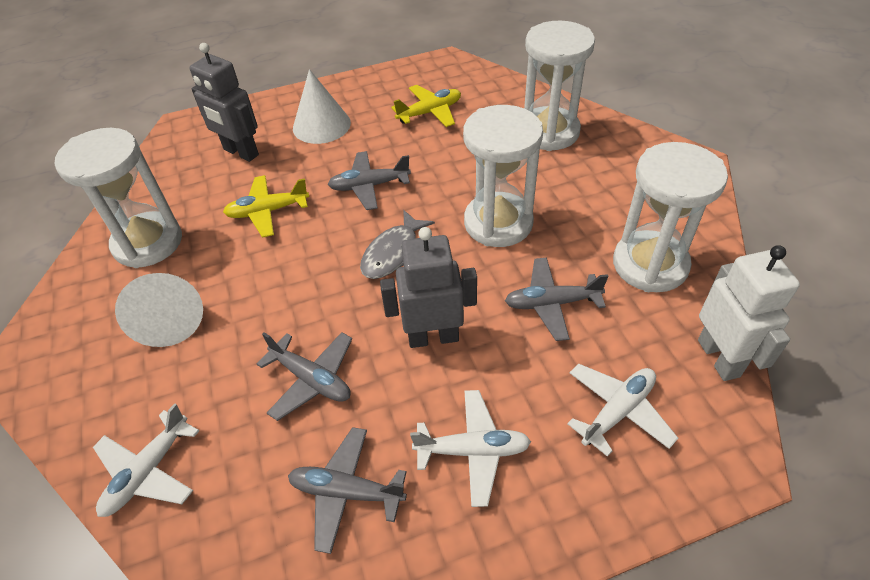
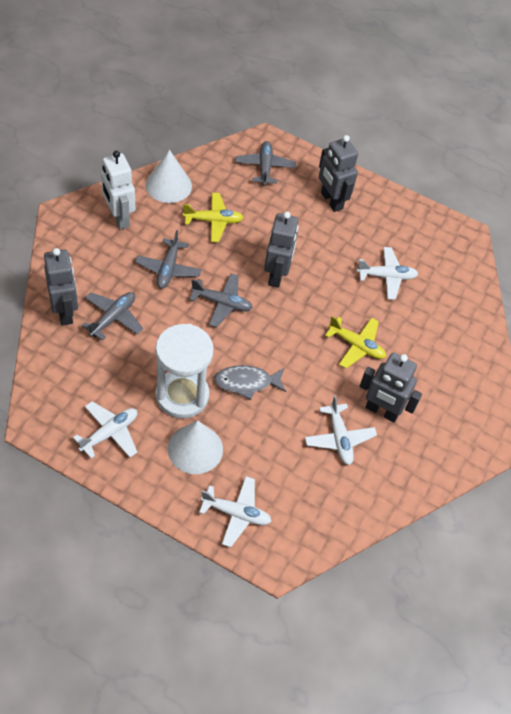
grey robot: [189,43,259,162] [380,227,477,348] = 2 -> [44,248,78,325] [264,211,299,288] [319,135,358,212] [360,352,422,422] = 4
white hourglass: [55,128,182,268] [463,105,543,247] [524,21,595,151] [613,142,728,292] = 4 -> [156,324,214,418] = 1
white plane: [93,403,199,517] [410,390,531,507] [567,364,678,457] = 3 -> [73,401,137,459] [199,476,272,547] [305,395,377,465] [357,247,418,300] = 4

